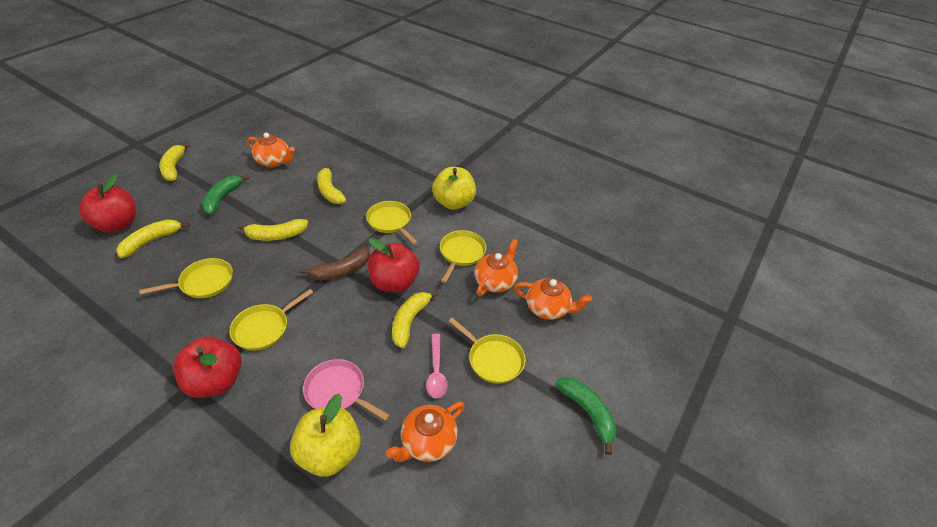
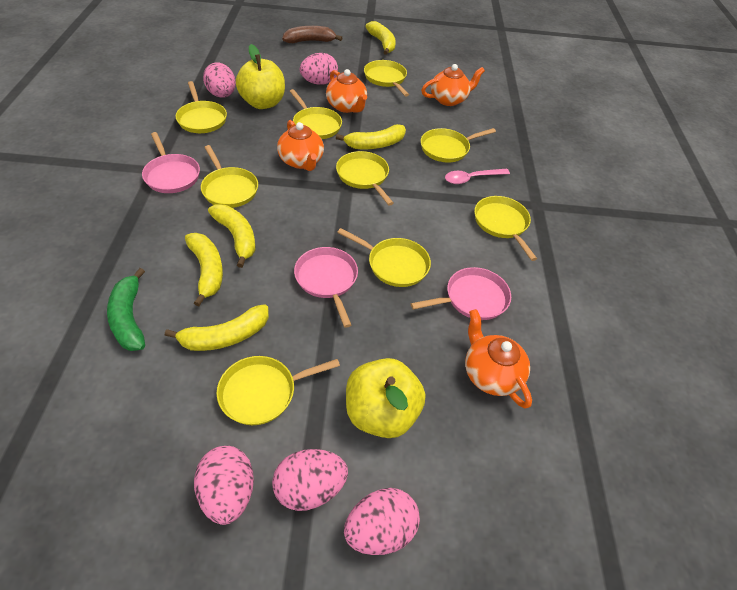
green banana: [202,174,249,215] [556,377,617,455] = 2 -> [107,268,145,351] = 1
pink egg: none = 0 -> [194,446,254,525] [203,63,236,98] [272,449,348,511] [300,53,338,85] [344,488,420,555] = 5
pink pan: [303,359,390,421] = 1 -> [142,132,200,193] [294,247,358,328] [411,267,511,320] = 3
red apple: [79,174,136,232] [173,337,241,398] [368,238,419,292] = 3 -> none = 0
yellow pan: [139,258,233,298] [229,289,313,351] [366,201,418,245] [440,230,486,283] [449,318,525,384] = 5 -> [176,81,227,133] [201,145,258,208] [217,356,340,425] [290,89,342,139] [336,151,394,206] [337,228,431,287] [364,60,409,96] [421,128,496,163] [474,196,537,261] = 9

